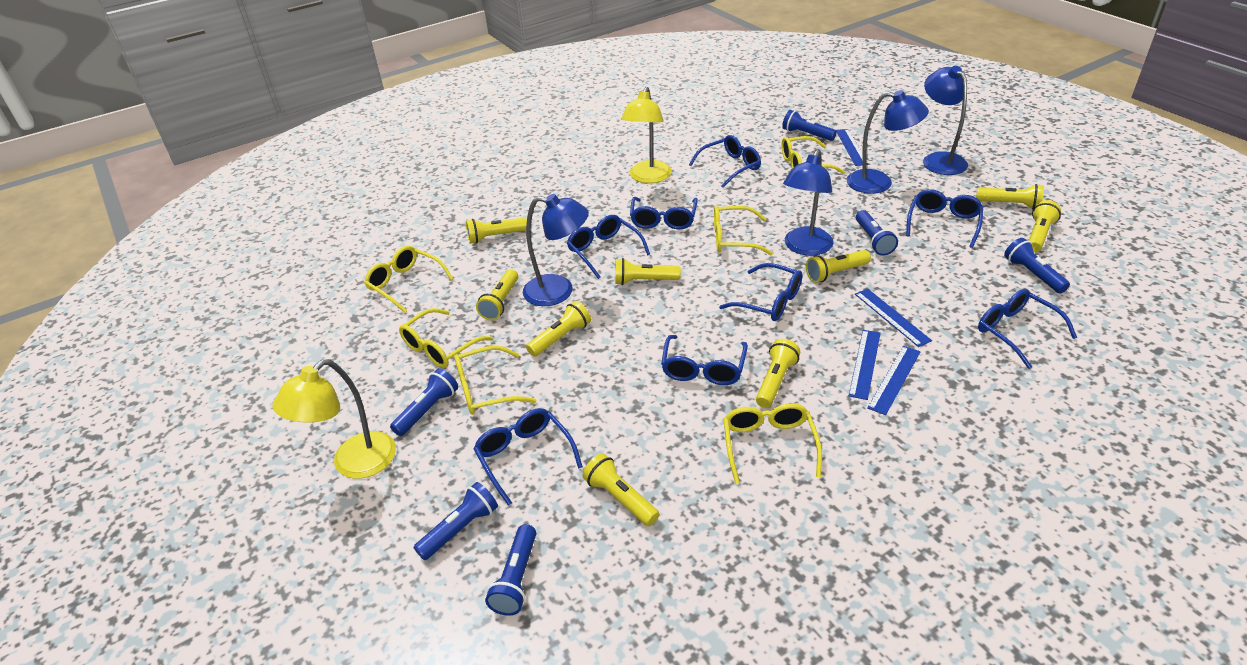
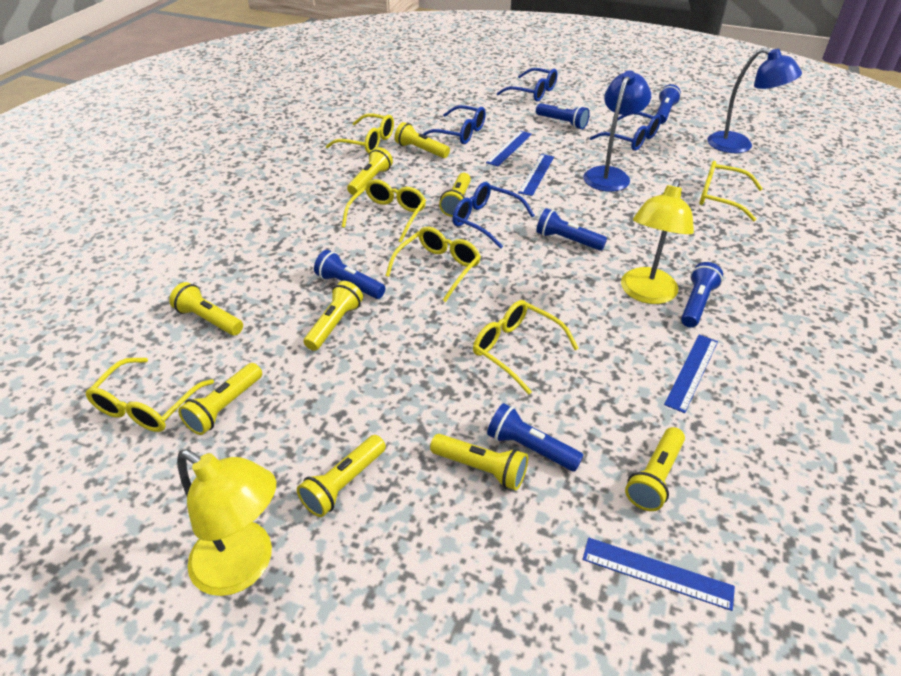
blue glasses: [473,408,583,506] [567,215,650,279] [630,197,698,230] [661,335,748,385] [689,135,761,188] [719,263,802,321] [906,189,983,248] [978,289,1077,369] = 8 -> [423,105,486,144] [452,182,535,249] [497,68,558,101] [590,112,661,151] = 4
blue lamp: [523,194,589,306] [783,149,833,256] [847,90,929,194] [923,66,968,175] = 4 -> [583,70,651,192] [707,48,802,153] = 2

